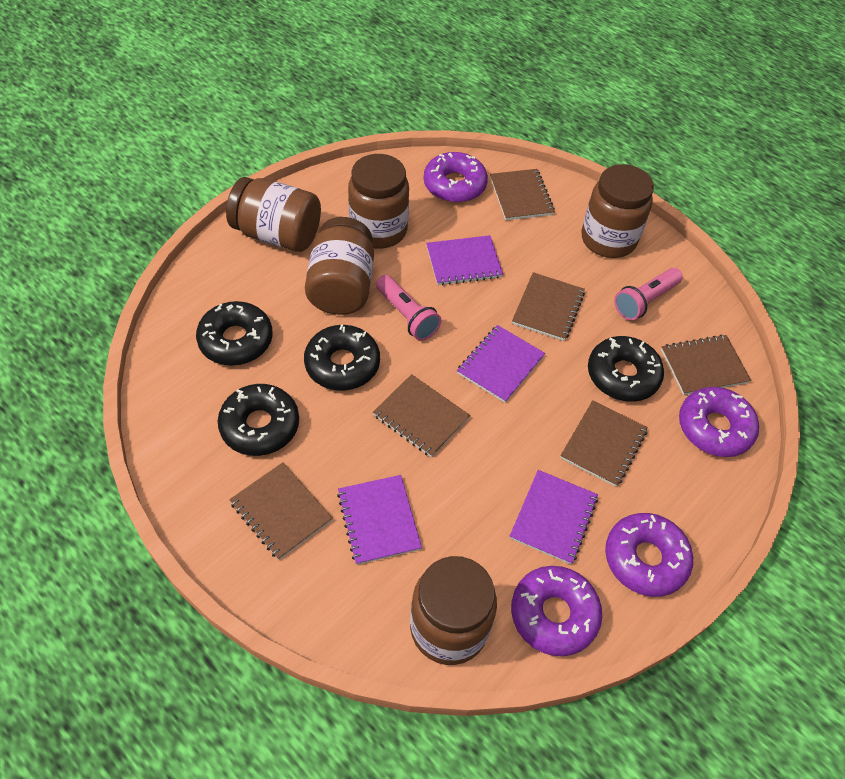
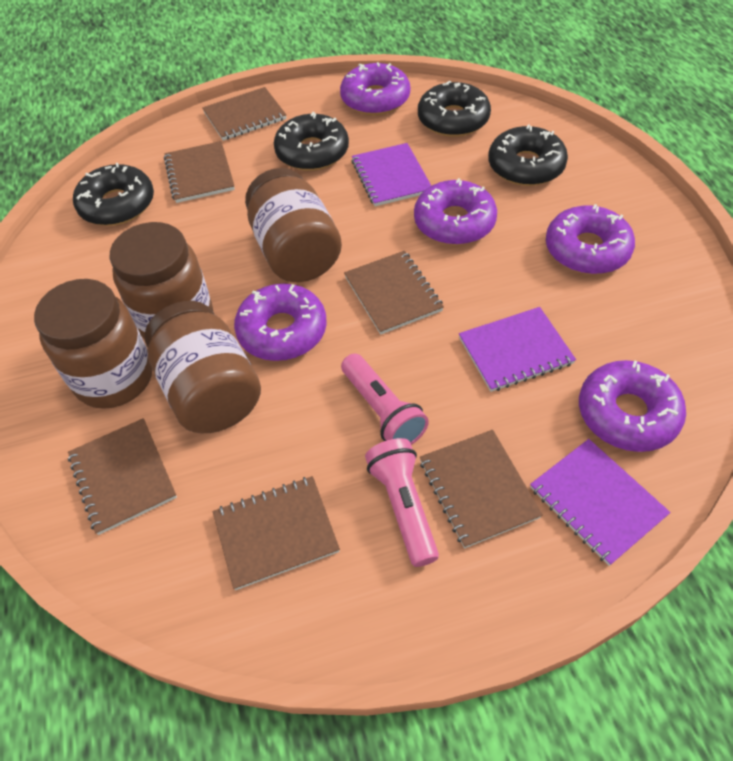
brown jar: [226,177,321,252] [305,217,374,315] [348,154,409,249] [410,556,497,665] [581,164,654,258] = 5 -> [34,279,152,409] [110,222,213,340] [144,301,261,433] [245,168,342,282] = 4
purple donut: [424,152,488,203] [511,566,602,656] [605,513,693,597] [679,387,759,457] = 4 -> [234,283,327,361] [340,62,410,115] [414,178,497,245] [546,204,635,274] [579,360,686,452] = 5
purple notebook: [337,475,422,565] [426,235,503,285] [457,325,545,403] [510,470,598,565] = 4 -> [351,143,431,206] [459,307,576,392] [530,439,670,566] = 3

